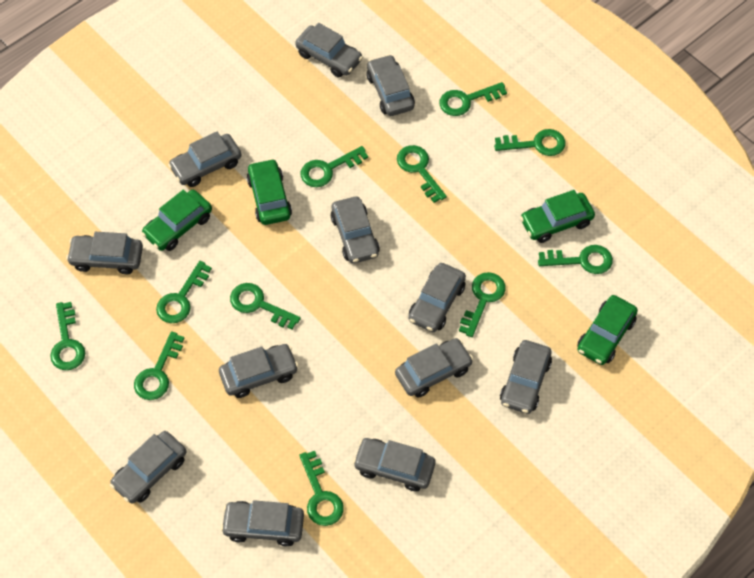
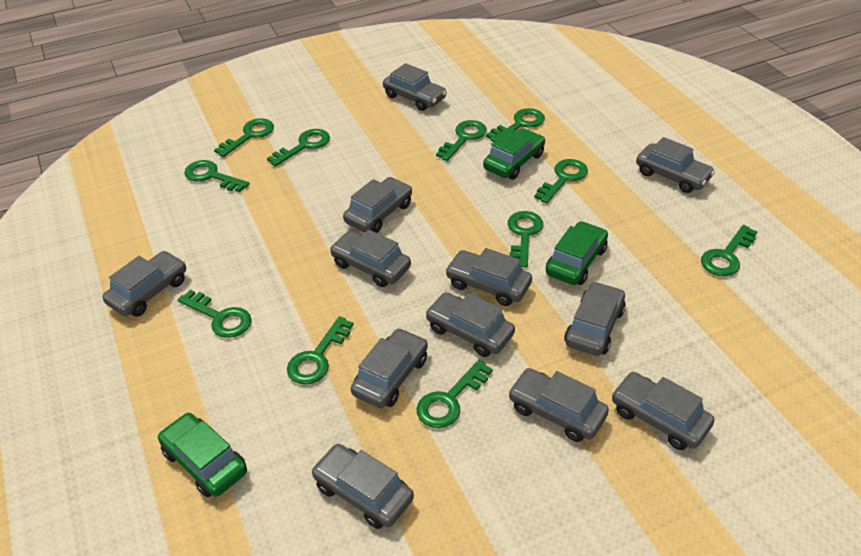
green car: [141,190,212,251] [247,159,292,225] [520,190,595,243] [577,295,638,365] = 4 -> [158,413,247,497] [483,128,545,179] [546,221,608,285] = 3

